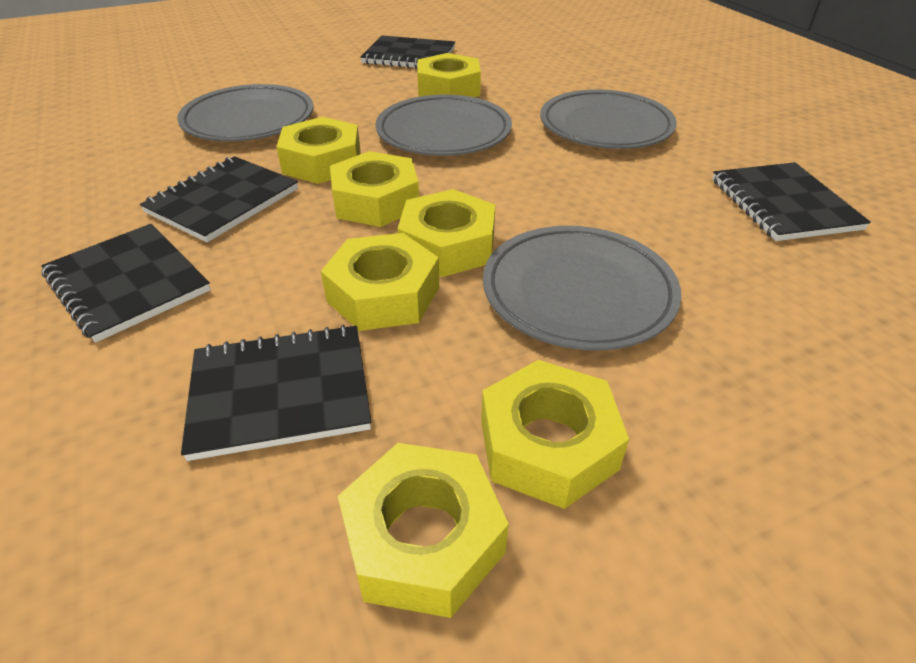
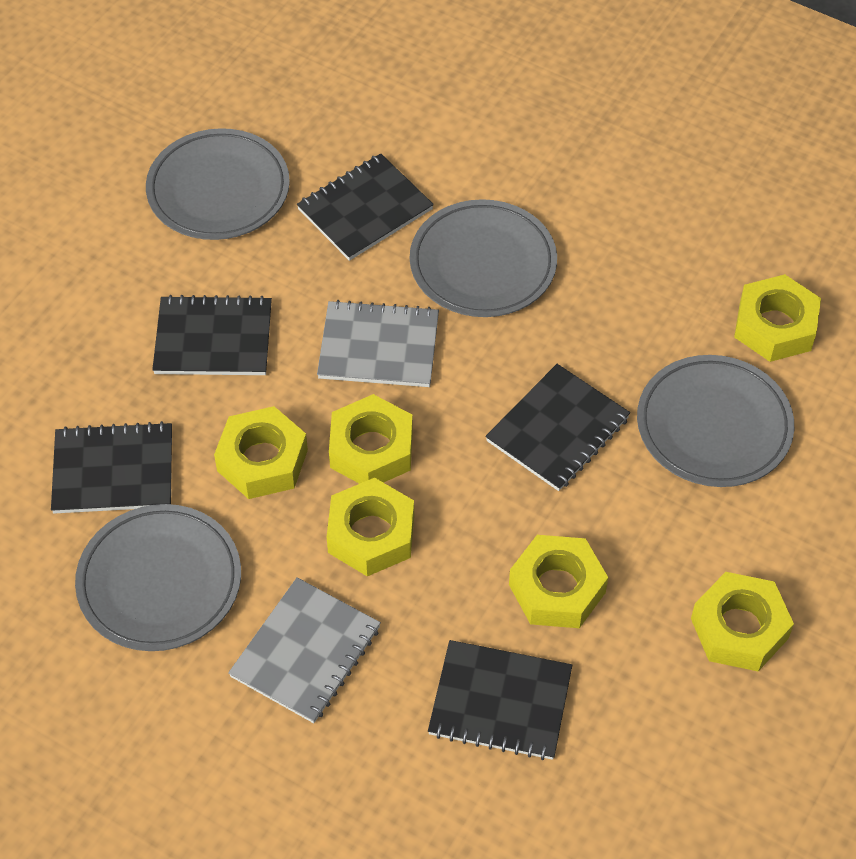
grey notebook: none = 0 -> [228,577,381,723] [317,300,439,387] = 2
yellow nut: [276,117,361,184] [321,233,439,331] [330,151,419,227] [338,443,509,618] [397,189,495,277] [417,53,481,97] [481,360,629,509] = 7 -> [214,406,308,499] [327,478,414,576] [329,394,413,484] [509,535,608,628] [691,572,794,671] [734,274,821,362] = 6

